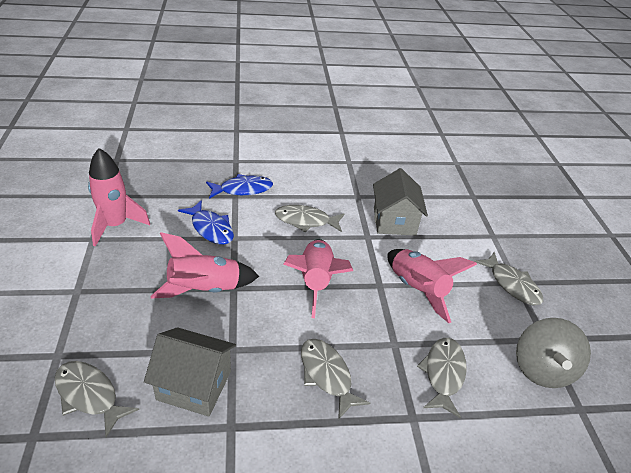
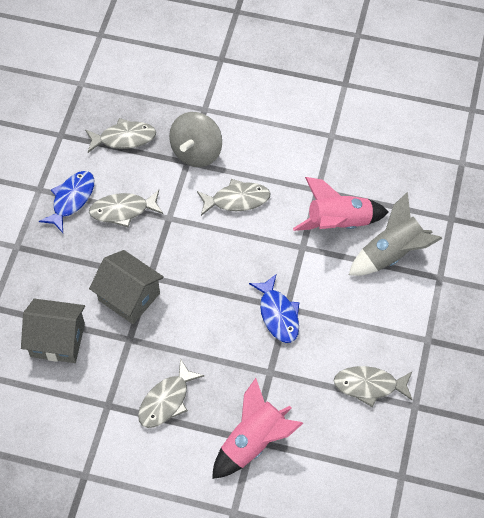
grey rocket: none = 0 -> [349,192,443,276] = 1
pink rocket: [88,148,150,247] [150,232,259,299] [283,239,353,318] [388,249,477,323] = 4 -> [212,378,303,479] [293,177,389,231] = 2

